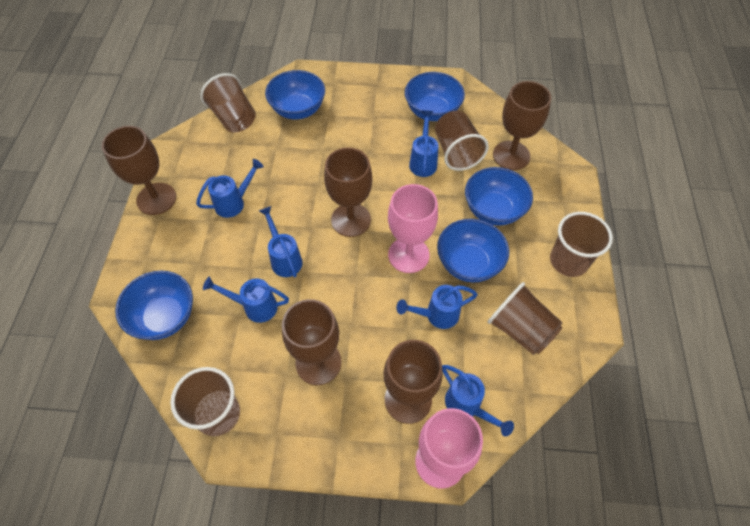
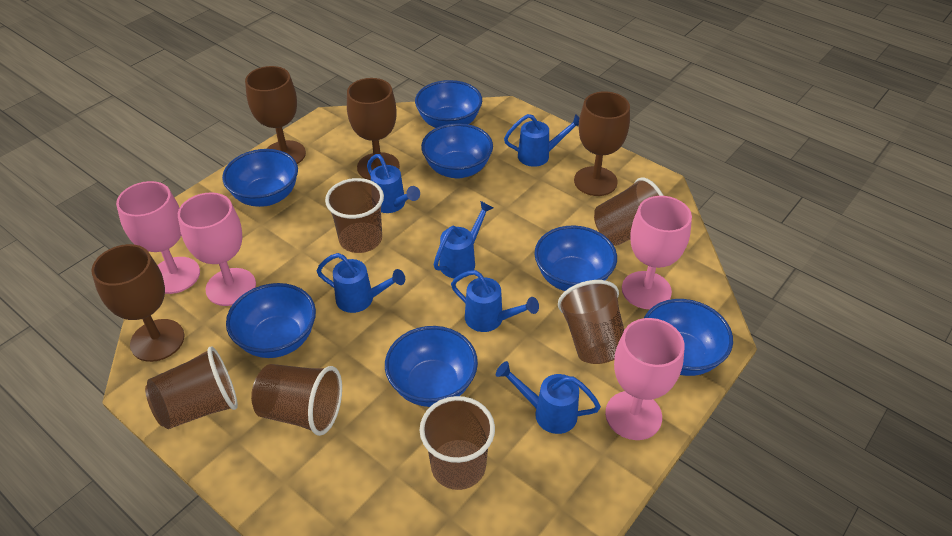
blue bowl: [115,271,193,340] [265,70,325,119] [405,72,465,121] [437,219,509,282] [465,167,533,226] = 5 -> [222,149,298,207] [226,283,316,358] [385,326,478,407] [415,80,482,128] [421,123,493,179] [534,225,617,291] [644,299,733,376] = 7
brown cup: [170,367,240,436] [200,73,256,133] [435,111,489,171] [487,282,563,355] [550,212,613,277] = 5 -> [145,347,238,429] [251,364,342,436] [325,178,384,253] [419,396,495,490] [558,280,624,364] [594,178,664,246] = 6
brown goblet: [102,126,176,215] [282,299,341,385] [324,147,372,237] [384,340,443,424] [493,81,551,170] = 5 -> [91,244,184,362] [245,66,306,164] [347,78,400,180] [574,91,630,196] = 4
pink goblet: [388,184,438,273] [415,408,483,489] = 2 -> [116,181,200,294] [178,192,256,306] [605,318,684,440] [622,196,692,309] = 4

